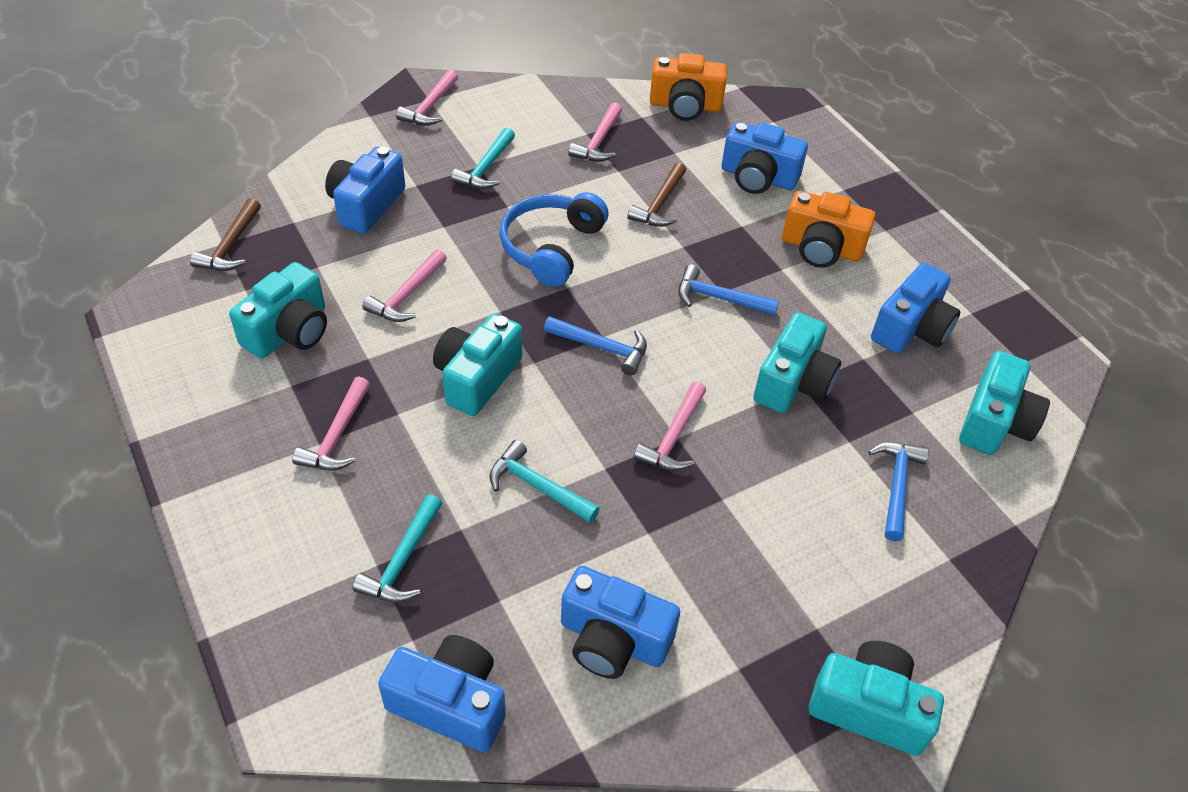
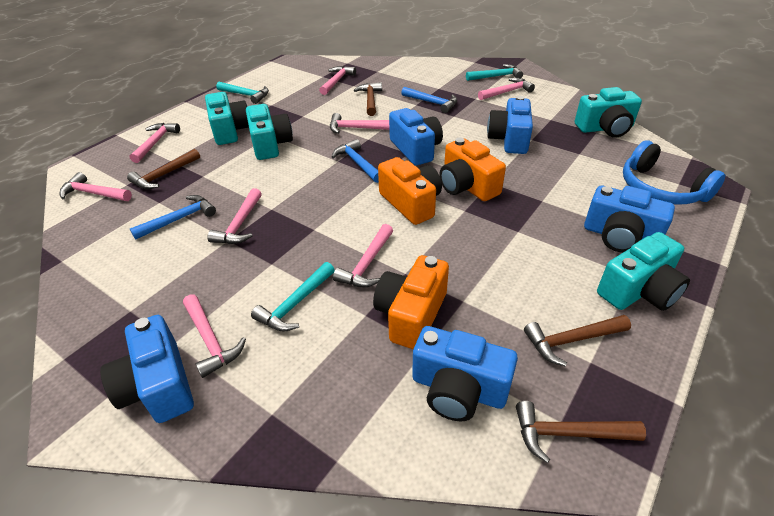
brown hammer: [190,198,261,271] [627,162,686,227] = 2 -> [127,149,200,189] [354,82,382,116] [516,401,646,463] [524,315,631,367] = 4
orange camera: [650,53,727,121] [782,191,876,267] = 2 -> [373,255,449,349] [378,157,442,225] [439,138,506,201] = 3
pink hammer: [292,376,370,471] [362,249,447,322] [396,70,458,126] [568,102,622,162] [634,382,706,471] = 5 -> [59,172,132,201] [130,123,180,163] [183,294,246,378] [207,188,262,244] [319,66,356,95] [330,113,389,134] [333,224,393,287] [478,78,535,100] = 8
turquoise camera: [229,262,327,359] [433,313,522,416] [753,313,841,413] [809,641,944,756] [959,351,1050,455] = 5 -> [205,92,249,145] [246,104,293,160] [575,87,642,138] [597,232,690,311] = 4

